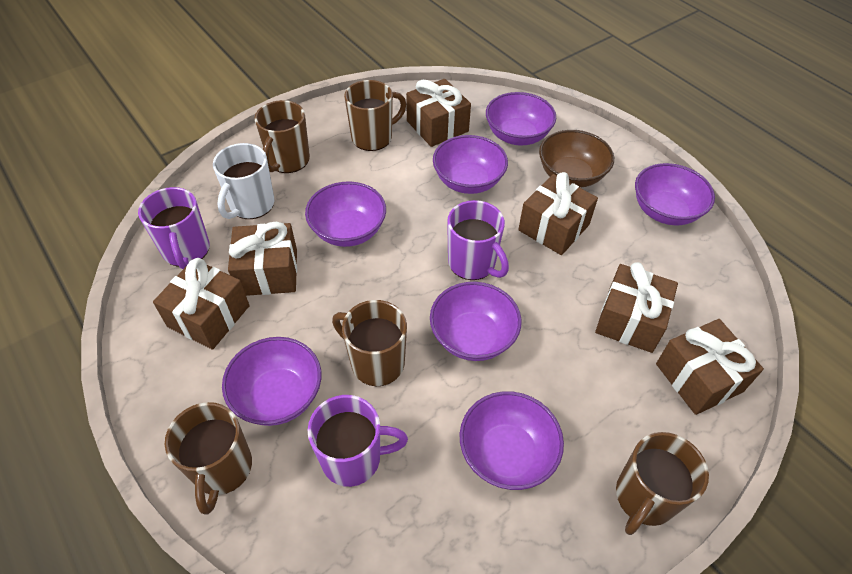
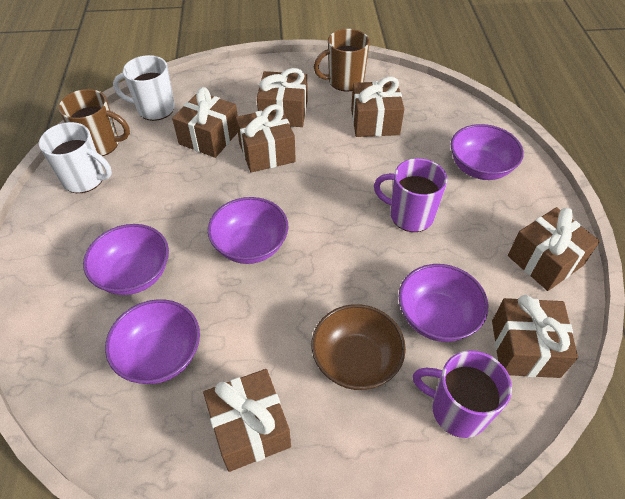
brown gift: [153,258,250,350] [228,222,297,296] [406,79,471,147] [518,172,598,255] [595,262,678,353] [656,319,764,415] = 6 -> [172,87,238,158] [203,369,291,472] [236,104,296,173] [257,68,308,127] [351,77,404,137] [492,295,578,378] [508,207,600,291] = 7
brown mug: [165,402,252,515] [255,100,310,173] [332,300,407,386] [344,80,406,151] [616,432,709,535] = 5 -> [58,89,130,156] [314,29,370,92] = 2
purple bowl: [222,337,321,426] [305,182,386,247] [430,282,522,361] [433,135,508,194] [460,391,564,490] [486,92,556,146] [635,163,715,225] = 7 -> [83,224,169,295] [105,299,200,384] [208,197,289,264] [399,264,488,342] [451,124,524,180] = 5
purple mug: [138,187,210,269] [308,395,408,487] [447,200,509,280] = 3 -> [374,158,447,232] [413,350,512,438] = 2
white mug: [213,143,274,219] = 1 -> [39,122,112,193] [113,55,175,121] = 2

